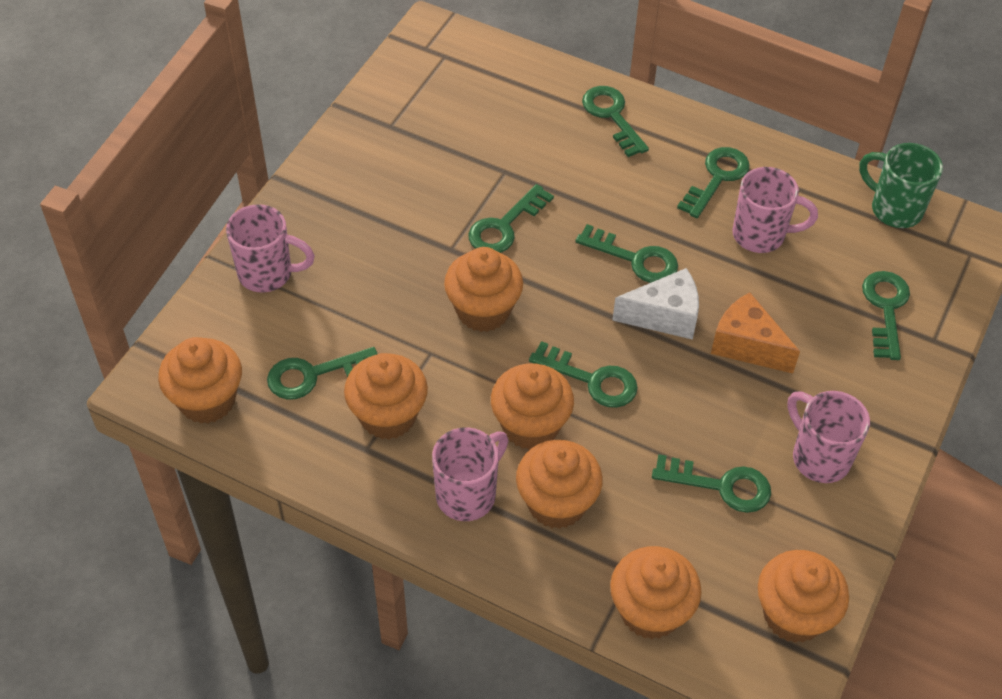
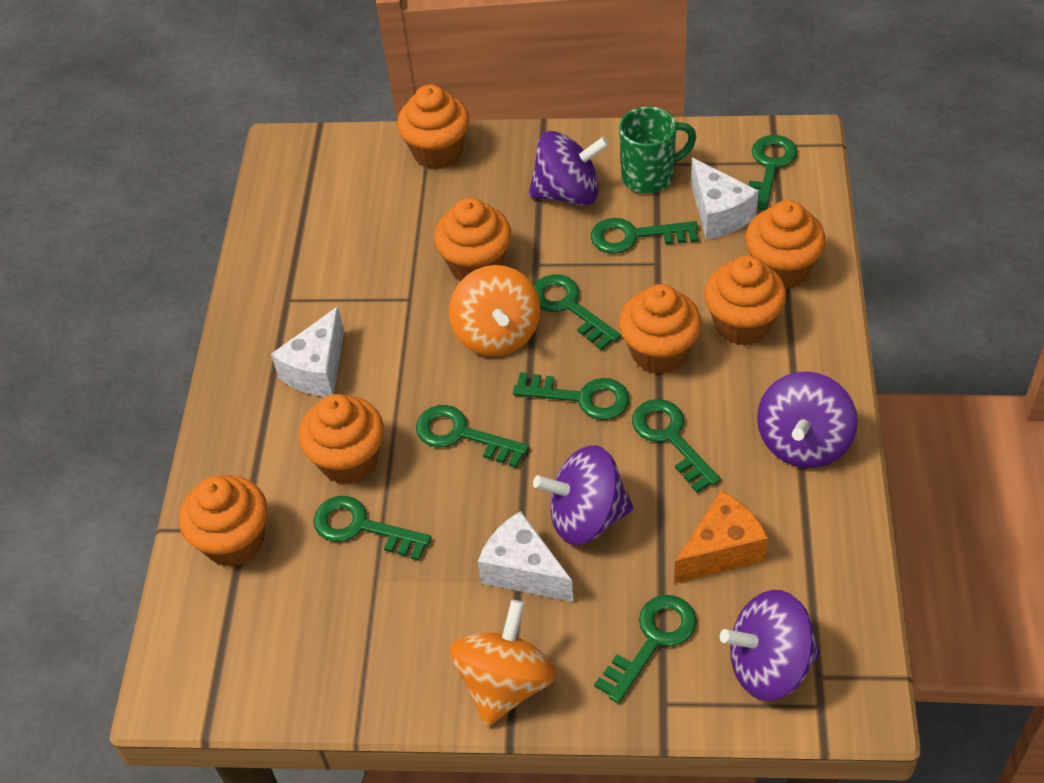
orange spinning top: none = 0 -> [449,265,540,356] [450,600,556,727] = 2
pink mug: [226,204,315,293] [432,427,508,521] [732,167,818,253] [787,391,870,483] = 4 -> none = 0
purple spinning top: none = 0 -> [529,131,609,206] [533,445,634,545] [720,590,820,701] [757,372,858,468] = 4
white cheese: [612,268,699,340] = 1 -> [271,307,344,397] [478,511,574,602] [691,158,759,240] = 3

